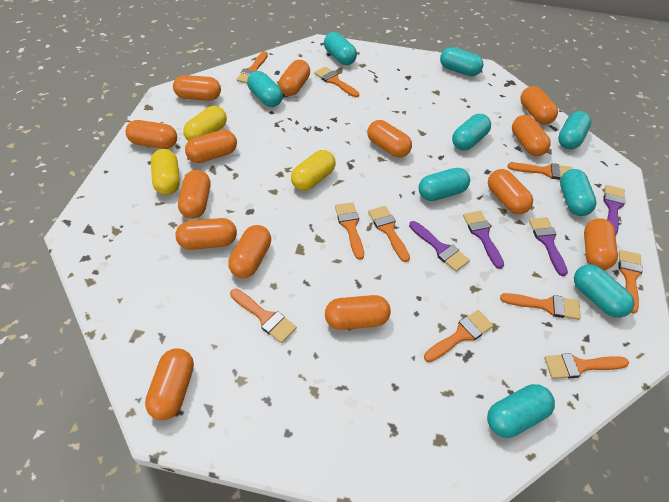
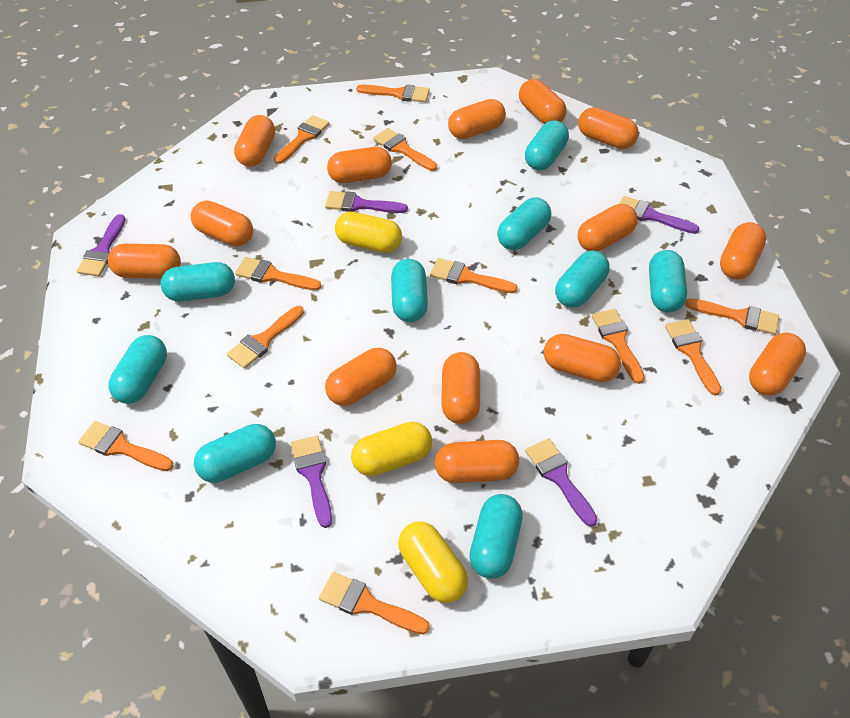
orange brush: [230,289,297,343] [236,51,268,84] [314,66,359,97] [335,202,364,260] [368,206,410,262] [424,310,493,362] [500,293,581,320] [508,163,572,180] [544,353,629,379] [618,250,643,314] = 10 -> [78,421,174,471] [227,306,304,369] [235,257,322,291] [274,115,329,164] [319,572,430,634] [356,84,430,102] [373,128,437,171] [430,258,518,293] [592,309,645,384] [665,319,721,396] [685,298,779,335] = 11
purple brush: [409,221,470,272] [463,211,504,269] [529,217,568,276] [603,185,625,235] = 4 -> [77,214,125,276] [291,436,332,528] [325,191,408,213] [525,438,598,527] [619,196,700,234] = 5

